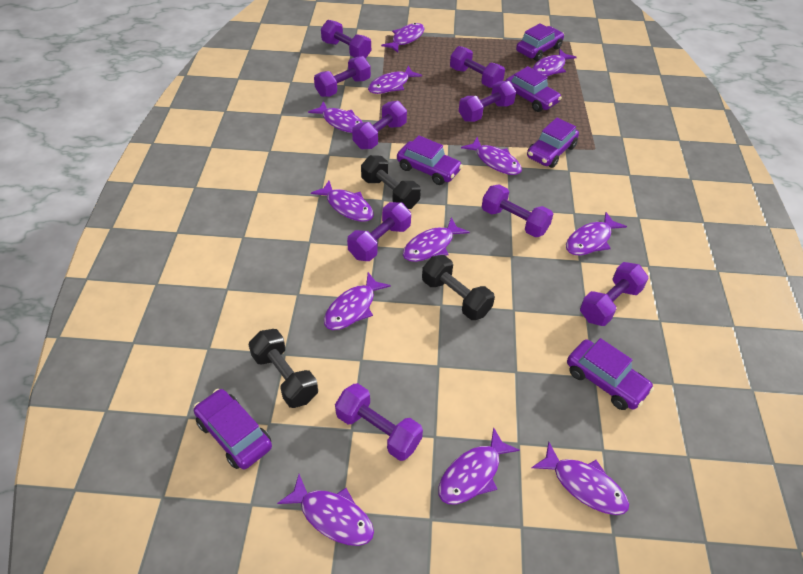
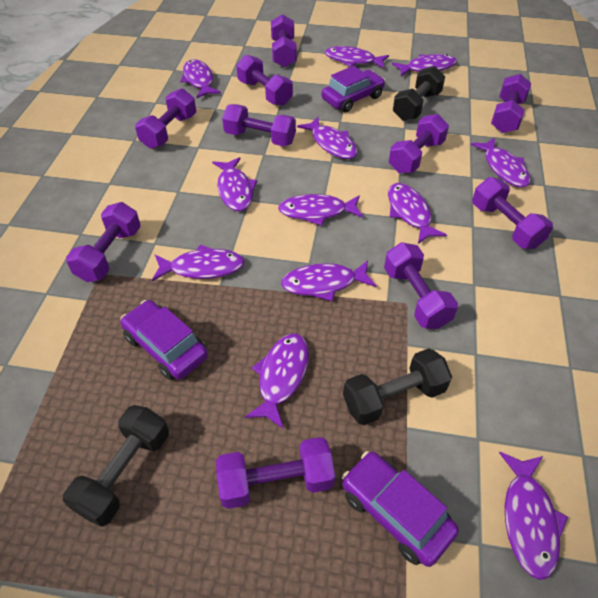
purple car: [194,389,272,469] [397,135,463,185] [505,66,562,112] [516,23,564,61] [527,118,579,168] [567,338,654,410] = 6 -> [120,300,208,380] [322,66,385,112] [342,451,459,567] = 3
purple dumbbell: [314,56,371,97] [321,20,371,58] [335,383,423,461] [347,202,411,261] [352,101,407,149] [450,46,505,88] [459,81,516,122] [482,184,553,237] [580,262,649,326] = 9 -> [66,202,141,282] [135,88,196,149] [216,437,335,509] [222,104,296,147] [236,55,293,106] [271,15,297,67] [384,242,458,329] [389,114,449,173] [472,177,553,249] [491,74,531,133] = 10

